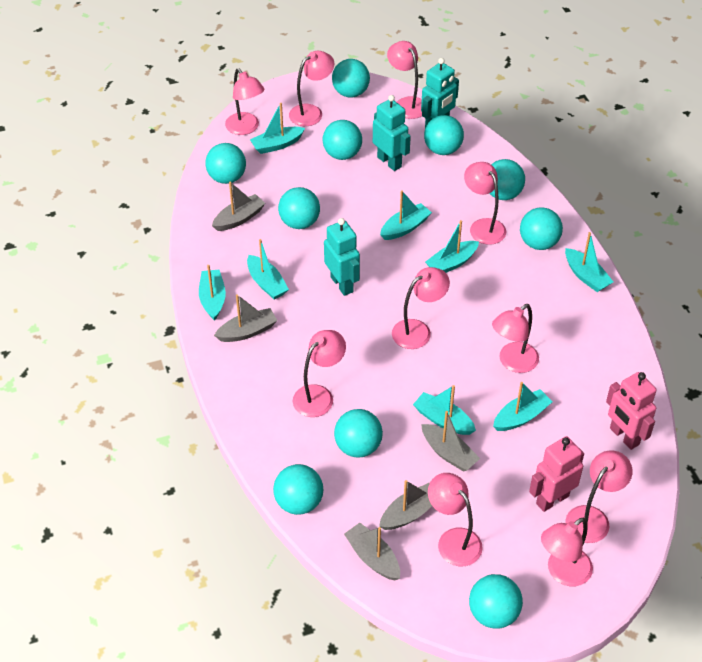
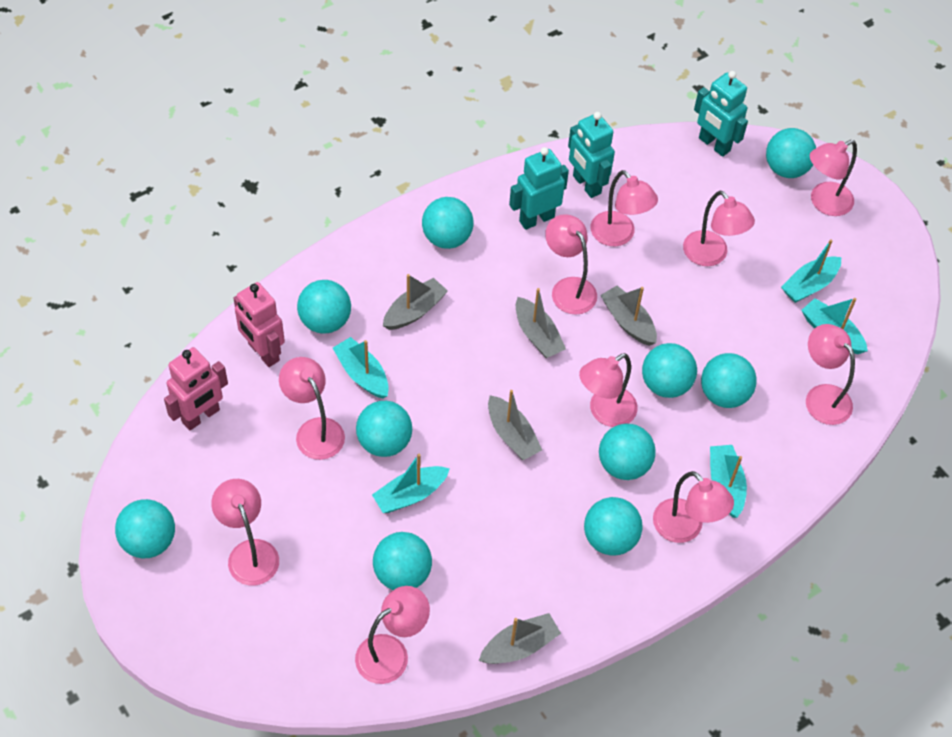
turquoise boat: [199,265,226,321] [247,239,289,300] [250,103,305,154] [380,190,432,240] [413,385,476,435] [425,220,479,273] [493,382,552,431] [565,232,613,292] = 8 -> [333,337,389,398] [372,454,450,513] [710,445,747,518] [781,239,841,303] [801,298,868,354] = 5

